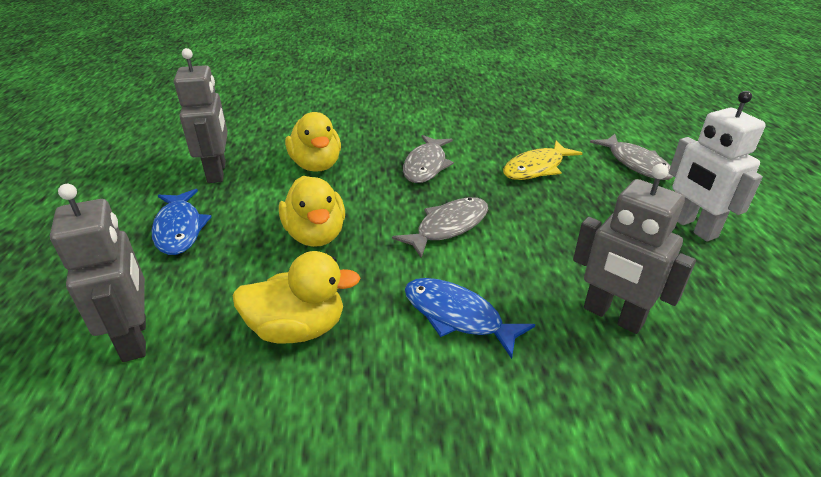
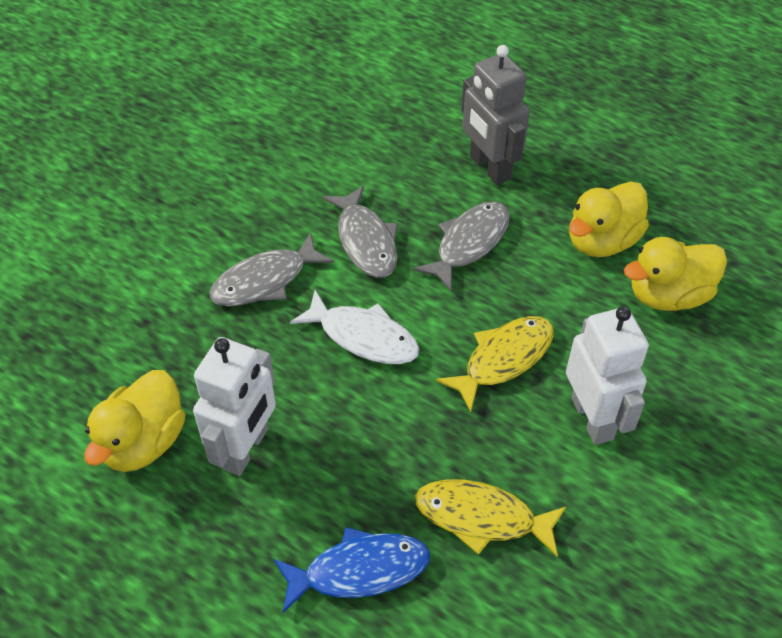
blue fish: [152,189,212,255] [405,278,535,359] = 2 -> [274,527,430,613] = 1
grey robot: [50,184,146,362] [174,48,228,183] [573,164,696,334] = 3 -> [461,45,530,185] = 1
white fish: none = 0 -> [290,290,419,364] = 1
white robot: [669,91,766,242] = 1 -> [193,337,276,476] [566,306,649,445] = 2
yellow fish: [503,141,582,180] = 1 -> [415,479,567,557] [436,316,554,412] = 2

